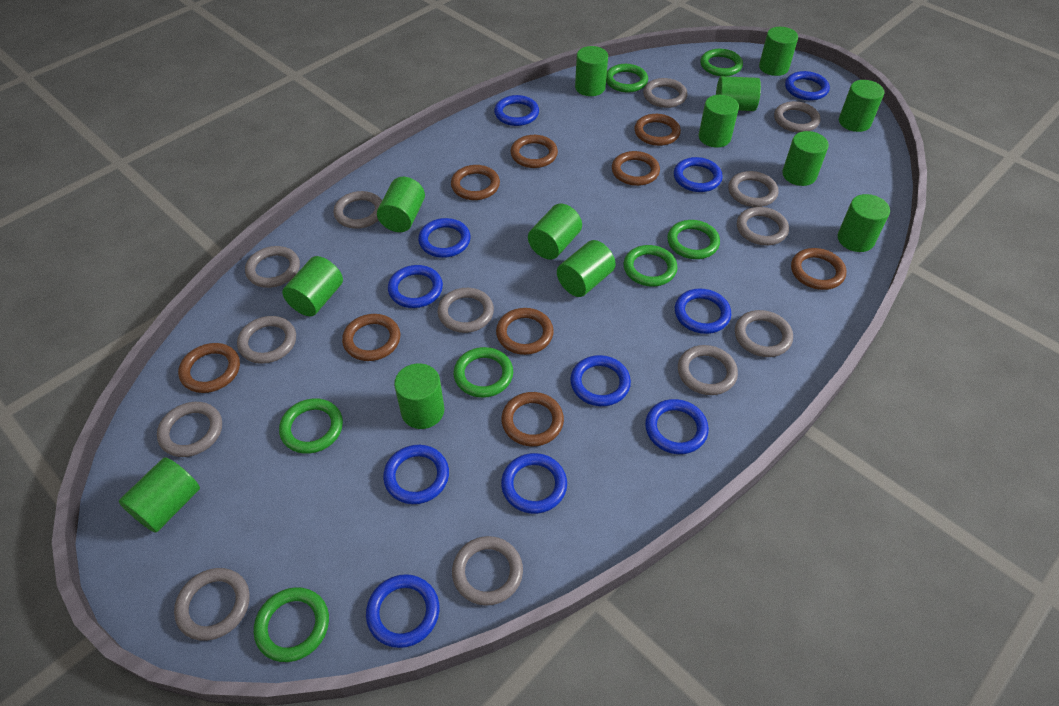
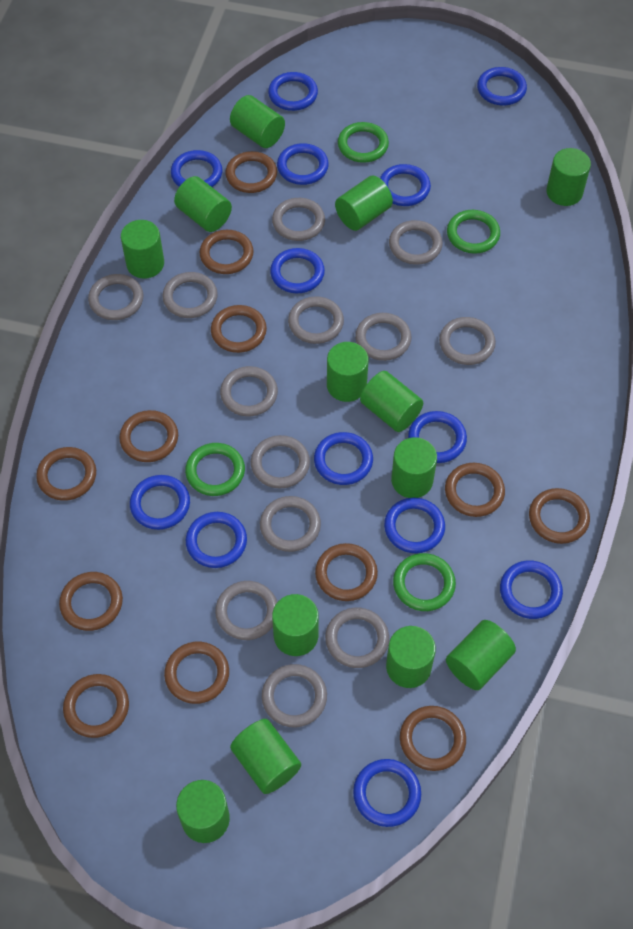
blue ring: [366,574,440,648] [383,445,449,504] [388,265,443,308] [418,218,471,258] [494,95,539,126] [501,453,567,514] [570,355,631,406] [645,399,709,454] [674,157,723,192] [675,288,731,334] [785,71,830,100] = 11 -> [130,475,190,530] [171,150,222,187] [186,512,247,568] [268,72,318,111] [270,248,325,293] [277,143,329,185] [314,432,373,485] [353,759,421,827] [380,164,431,206] [384,498,445,553] [408,411,467,463] [477,67,527,106] [500,560,563,619] = 13
brown ring: [178,343,240,393] [342,314,400,361] [451,165,500,200] [496,308,554,355] [501,392,564,446] [511,135,558,168] [612,151,660,186] [634,114,681,146] [791,248,846,290] = 9 -> [36,447,96,501] [59,572,123,631] [63,674,129,738] [119,410,178,462] [164,642,229,704] [200,230,254,274] [211,305,267,353] [225,151,277,193] [315,543,378,601] [400,706,466,771] [445,463,505,517] [529,488,590,544] = 12
green ring: [254,587,329,662] [279,398,343,454] [454,347,513,398] [606,64,648,93] [623,245,678,287] [667,220,720,259] [700,49,743,76] = 7 -> [185,443,245,496] [338,122,389,163] [393,553,456,611] [447,210,500,254] = 4

